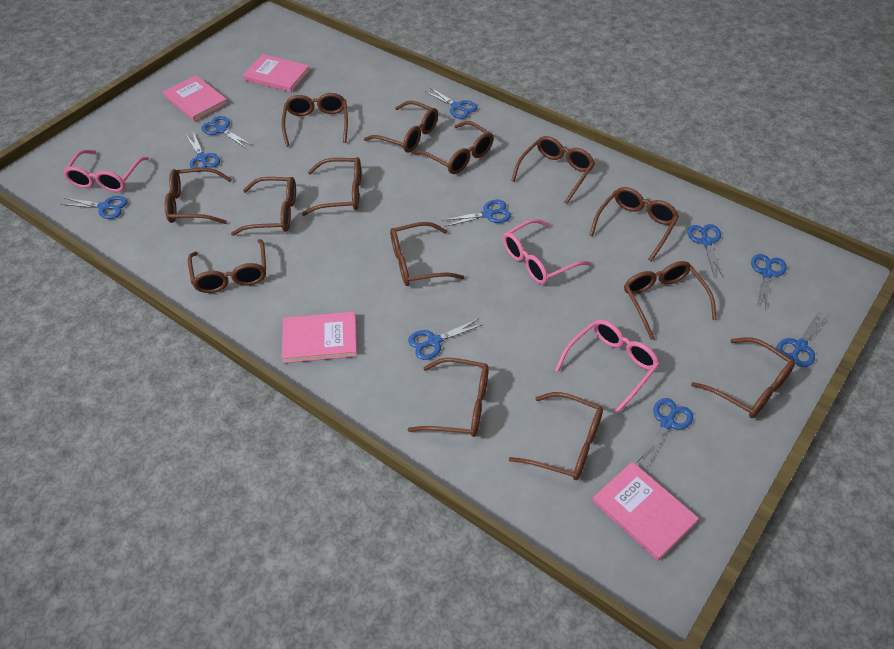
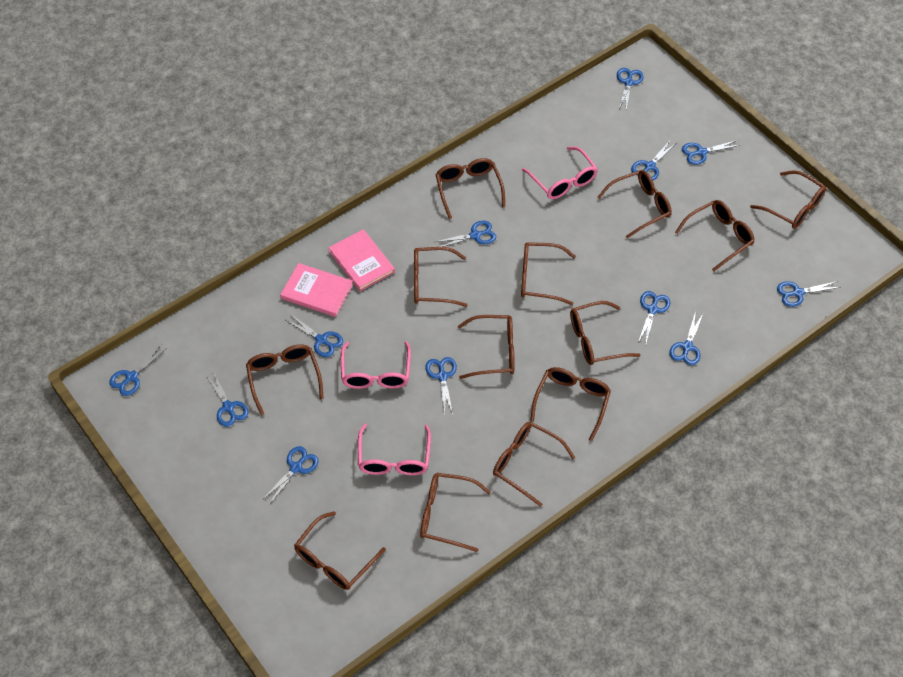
blue scissors: [60,196,127,219] [186,132,220,172] [201,116,252,148] [408,319,484,360] [424,87,477,119] [442,200,511,227] [638,398,693,467] [687,224,723,277] [751,254,787,309] [777,312,827,367] = 10 -> [109,345,167,396] [206,371,248,427] [262,446,319,505] [286,315,343,357] [426,357,457,415] [435,221,496,247] [617,68,643,110] [631,141,675,180] [638,291,670,343] [669,311,703,365] [682,140,740,165] [777,281,840,307] = 12
brown glasses: [165,168,232,224] [188,239,266,293] [231,177,296,236] [282,93,348,147] [302,157,361,216] [364,101,438,153] [390,222,464,286] [408,358,489,437] [414,121,493,174] [509,392,603,480] [511,136,595,204] [589,187,679,261] [624,261,717,340] [691,337,795,418] = 14 -> [246,344,324,415] [294,511,386,590] [414,247,467,307] [420,473,491,552] [435,158,505,219] [458,315,515,379] [493,422,575,507] [521,242,576,305] [530,367,611,441] [570,301,640,365] [597,170,672,238] [675,200,755,271] [750,170,827,229] = 13
pink book: [163,75,228,122] [243,54,310,92] [282,312,357,363] [592,462,699,561] = 4 -> [280,263,353,317] [328,229,395,291] = 2

